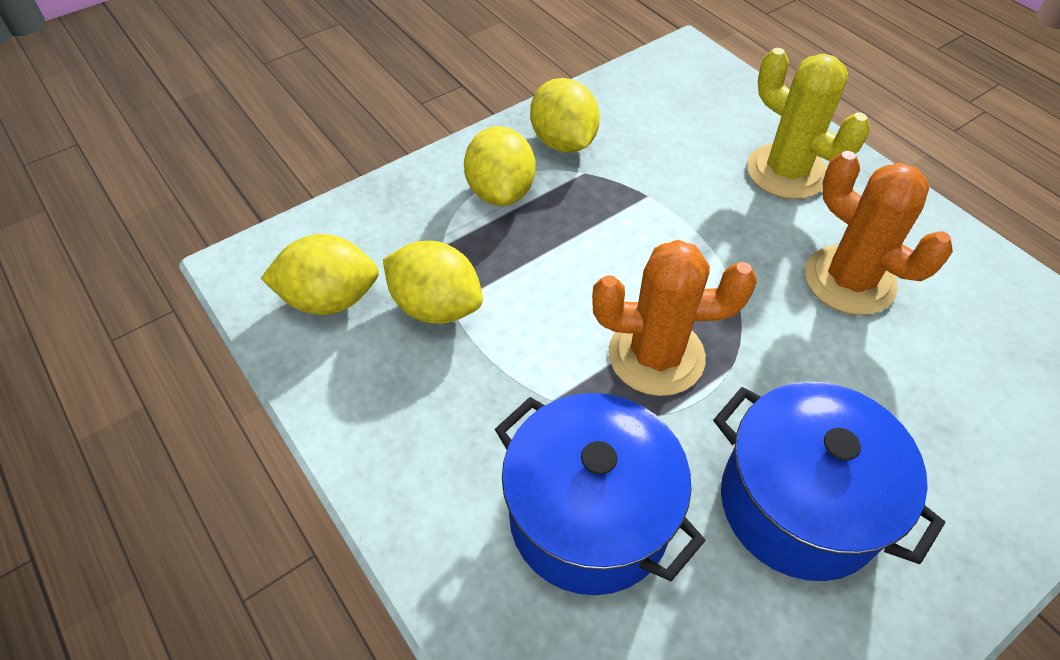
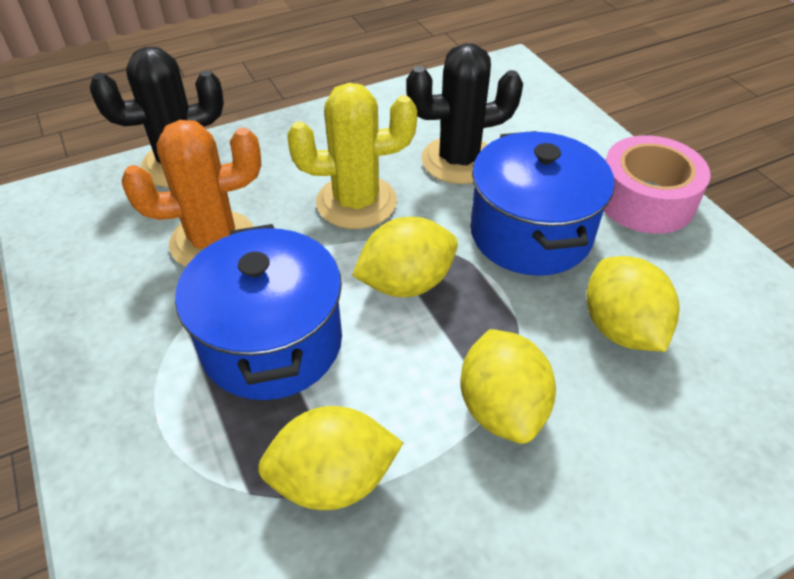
black cactus: none = 0 -> [90,47,224,188] [406,43,523,184] = 2
orange cactus: [592,240,757,396] [805,151,953,315] = 2 -> [122,120,261,267] = 1
pink tape: none = 0 -> [604,135,711,234] = 1

